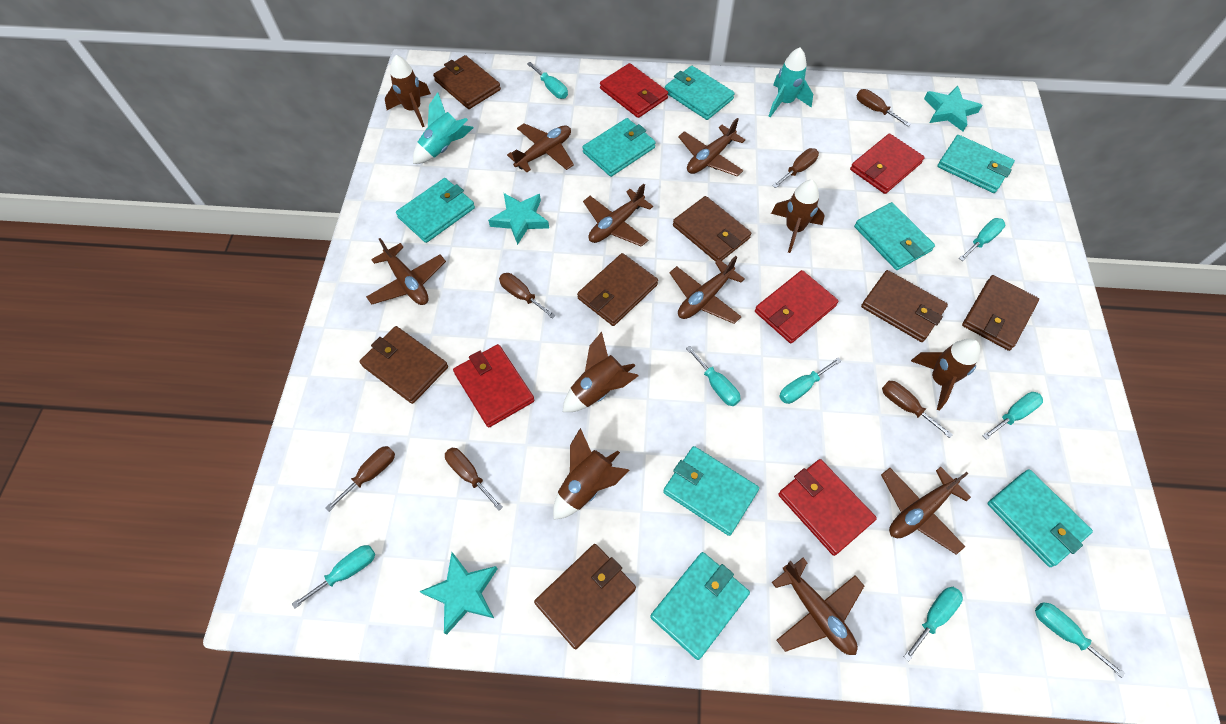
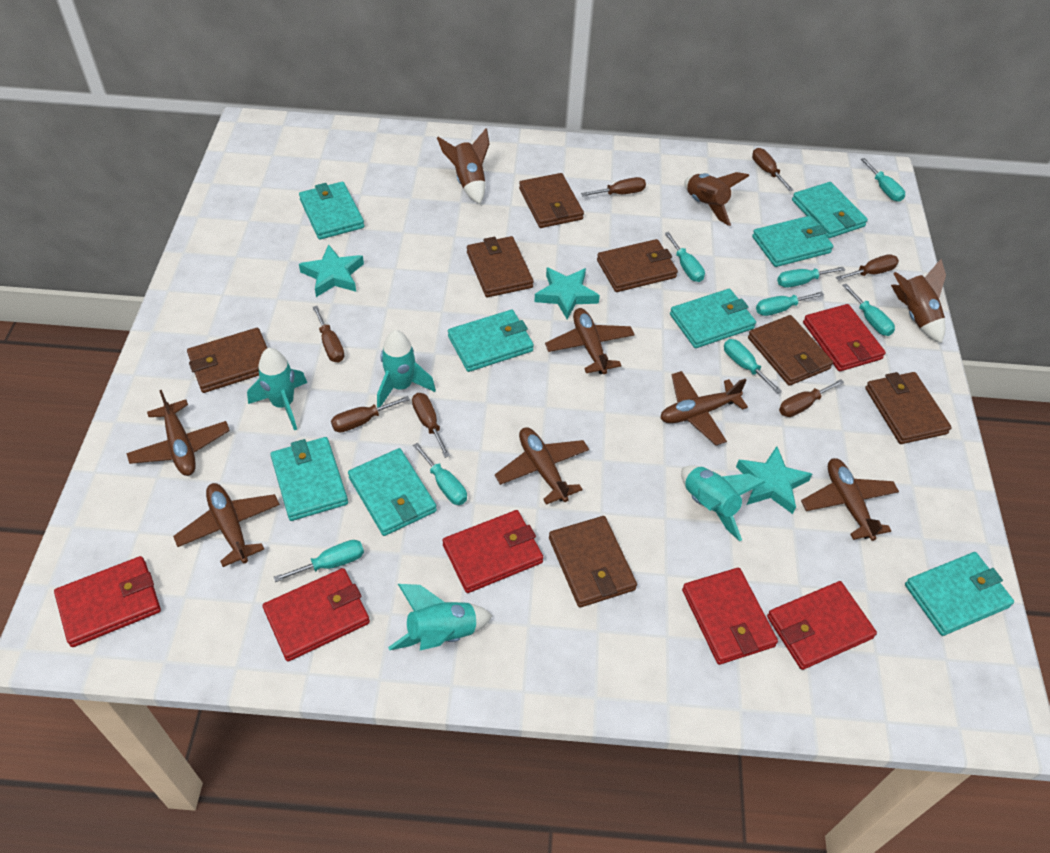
brown plane: [366,238,446,305] [507,123,574,172] [583,184,653,247] [670,256,745,324] [678,118,745,176] [772,558,864,655] [881,467,971,555] = 7 -> [126,390,230,476] [173,483,280,567] [495,427,589,505] [545,308,635,374] [661,371,748,445] [801,458,899,541] = 6
brown rocket: [385,55,431,127] [553,428,629,520] [563,332,638,412] [771,180,825,253] [911,339,980,410] = 5 -> [437,128,489,204] [684,172,749,226] [891,259,946,344] = 3
brown screwdriver: [325,446,395,512] [445,448,503,511] [499,273,556,319] [773,148,819,188] [857,89,911,126] [882,381,953,438] = 6 -> [312,306,344,362] [331,396,410,432] [412,393,450,458] [581,177,646,196] [752,148,793,191] [779,379,844,417] [836,254,899,281] = 7
red wallet: [453,344,535,428] [600,63,668,118] [755,270,838,343] [778,459,877,556] [850,134,925,194] = 5 -> [54,556,161,647] [263,568,370,662] [442,510,543,593] [682,568,778,665] [767,581,877,670] [803,304,886,371] = 6
turquoise rocket: [413,92,473,164] [768,48,813,117] = 2 -> [247,348,307,430] [377,330,436,408] [388,584,493,650] [681,465,766,541] = 4

